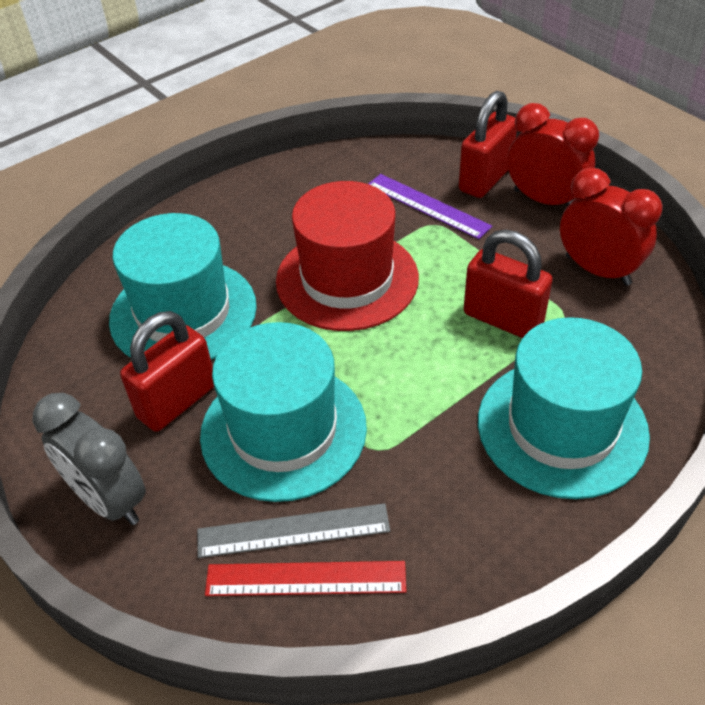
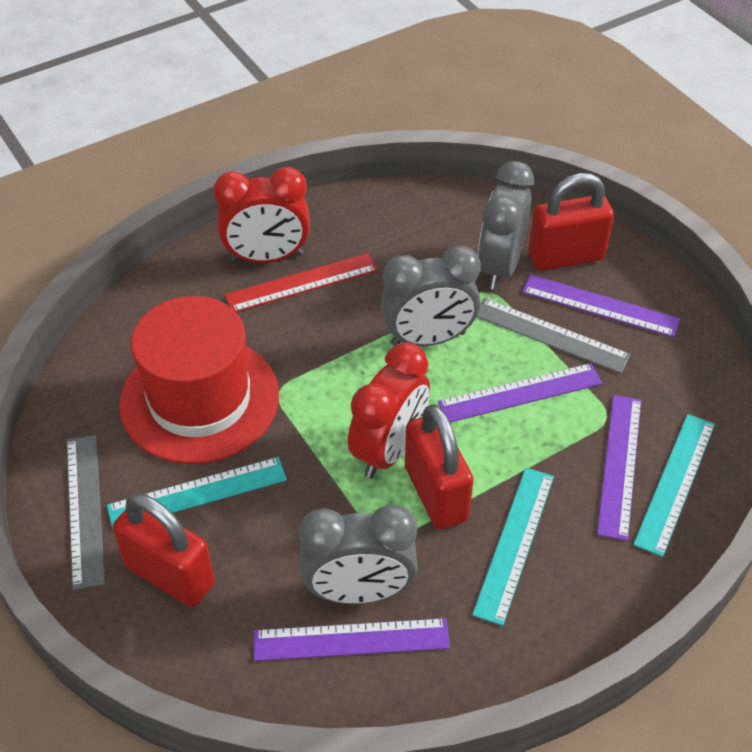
grey clock: [33,393,146,525] = 1 -> [299,504,418,604] [380,246,481,346] [477,161,534,290] = 3
grey ruler: [197,503,390,558] = 1 -> [67,435,105,590] [477,298,631,373] = 2
purple ruler: [368,174,492,239] = 1 -> [254,618,450,661] [438,363,602,422] [522,275,680,337] [597,395,641,541] = 4
turquoise hat: [109,213,257,360] [200,322,367,502] [478,317,650,499] = 3 -> none = 0
turquoise ruler: none = 0 -> [107,457,287,529] [472,468,554,626] [633,414,715,557] = 3

